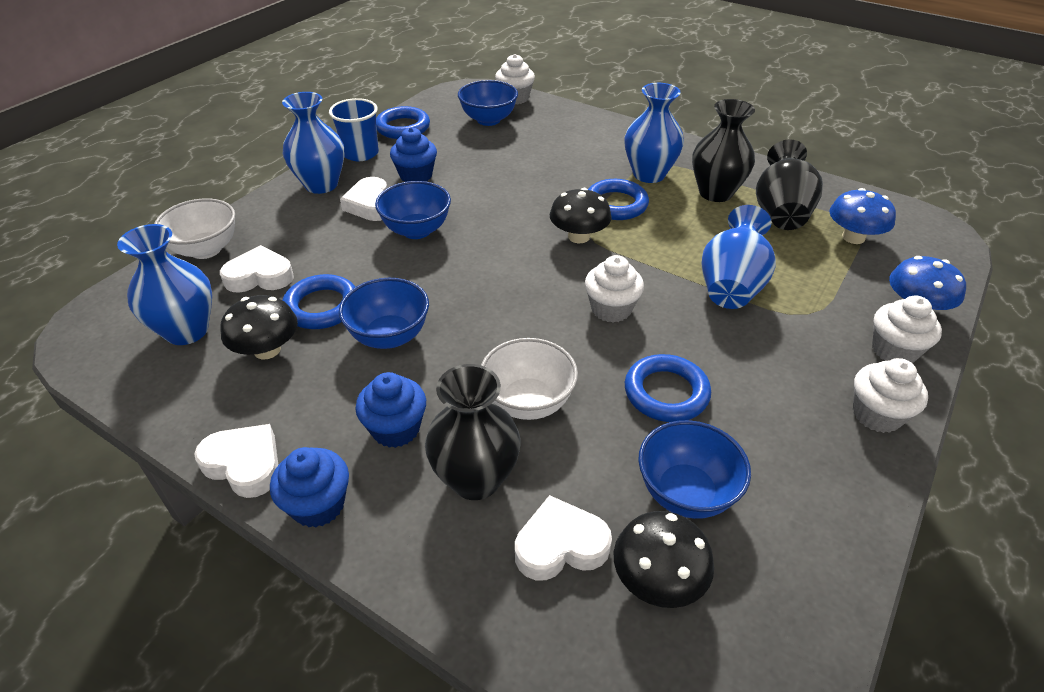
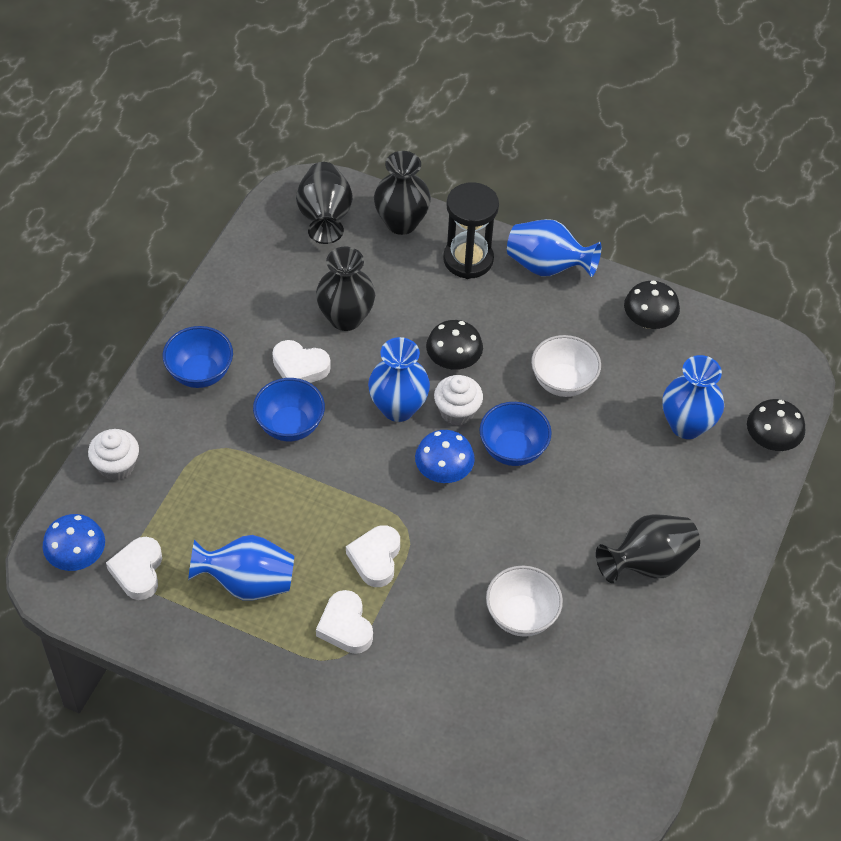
black hourglass: none = 0 -> [443,182,499,279] = 1
black vase: [425,364,520,500] [692,99,755,202] [756,139,823,230] = 3 -> [296,162,353,244] [316,247,375,331] [374,151,431,235] [596,514,700,583] = 4
blue bowl: [339,278,429,349] [375,181,451,239] [458,80,518,126] [638,420,751,519] = 4 -> [163,326,233,388] [253,378,325,441] [479,402,552,466] = 3
blue cup: [329,98,379,161] = 1 -> none = 0
blue cupcake: [270,447,349,528] [356,372,426,448] [390,127,437,182] = 3 -> none = 0
blue ring: [282,274,355,329] [376,106,430,139] [588,179,649,220] [625,354,711,422] = 4 -> none = 0
white cupcake: [495,54,535,104] [585,255,644,323] [853,358,928,433] [872,296,942,364] = 4 -> [88,429,139,481] [434,375,483,426] = 2

